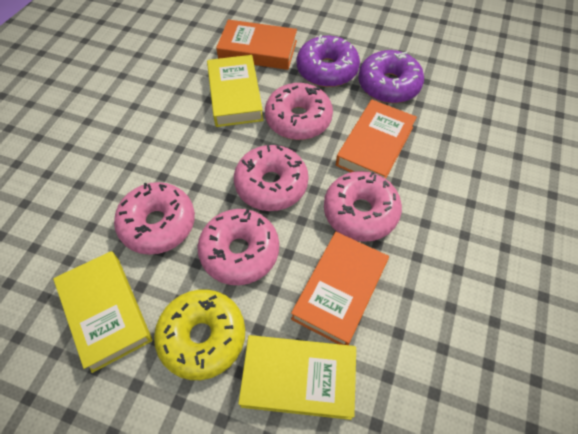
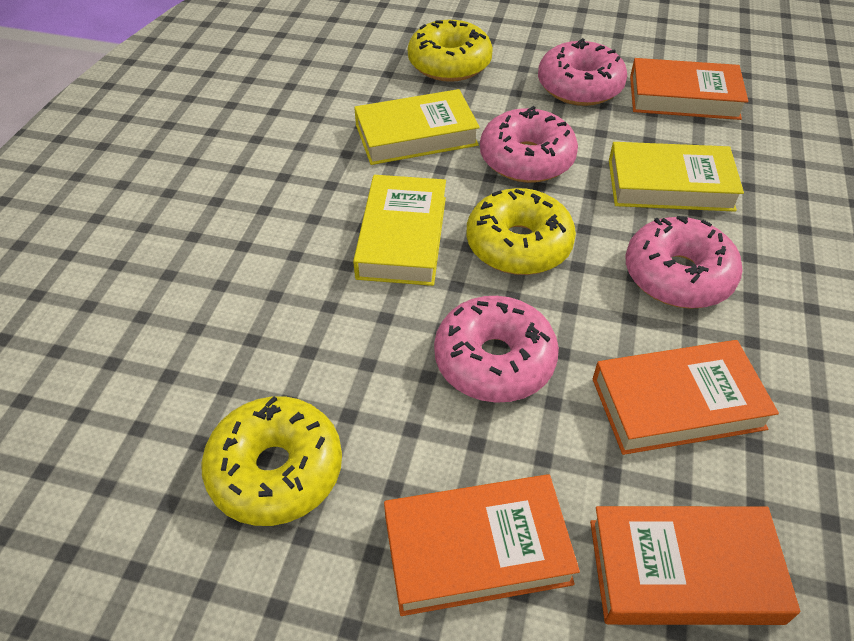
orange book: [216,19,297,70] [291,232,389,345] [336,100,417,179] = 3 -> [384,474,580,616] [590,506,800,625] [593,340,779,455] [630,58,748,120] = 4
pink donut: [114,182,195,255] [197,209,279,285] [234,145,309,211] [265,83,333,140] [324,171,402,242] = 5 -> [434,296,559,403] [480,106,578,183] [538,38,627,106] [626,216,743,309] = 4
purple donut: [297,35,360,87] [358,50,424,103] = 2 -> none = 0
yellow donut: [154,289,245,380] = 1 -> [201,396,342,526] [408,20,493,82] [467,188,576,275] = 3

